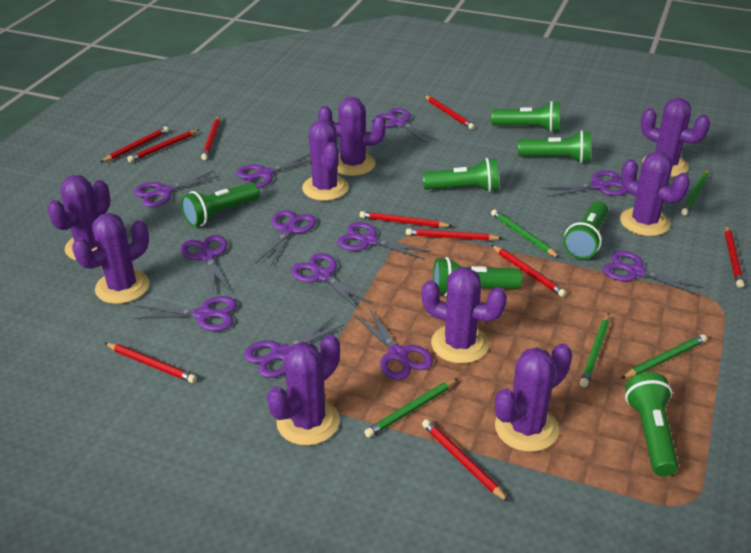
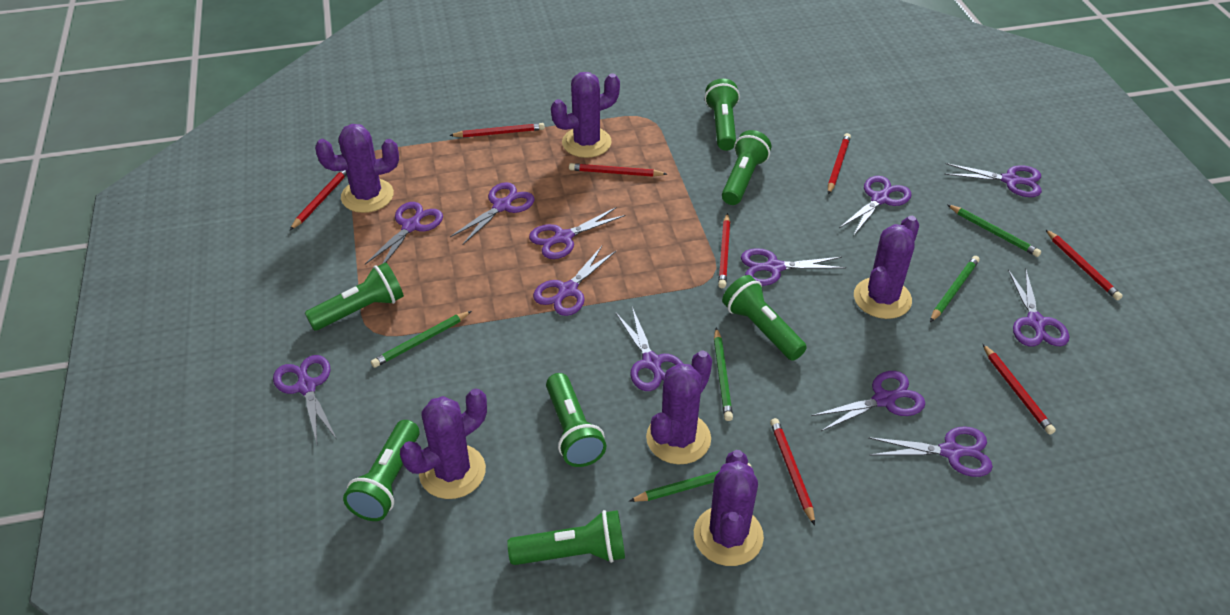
purple cactus: [47,175,110,260] [72,213,149,304] [267,334,340,446] [302,120,349,201] [318,97,386,176] [422,267,507,364] [495,343,572,452] [620,151,690,236] [641,98,710,177] = 9 -> [315,124,399,213] [400,388,487,499] [551,72,620,158] [646,351,712,465] [694,450,764,566] [854,216,919,319] = 6
red pencil: [101,127,169,162] [105,343,197,383] [127,129,200,162] [201,116,220,160] [360,211,452,228] [406,228,502,241] [422,419,509,502] [424,95,475,129] [492,245,567,297] [725,225,744,288] = 10 -> [290,170,347,230] [449,123,545,138] [569,163,667,177] [718,213,730,288] [770,418,815,525] [828,133,851,194] [983,344,1056,435] [1045,229,1123,300] = 8

